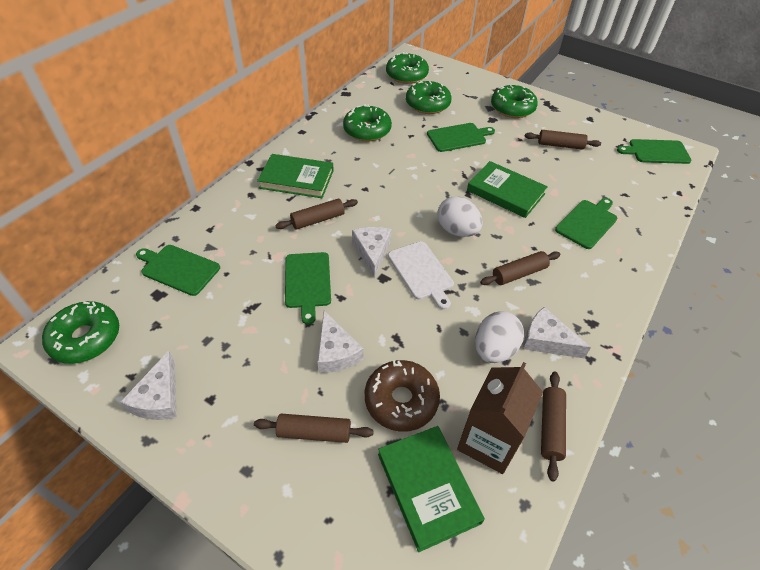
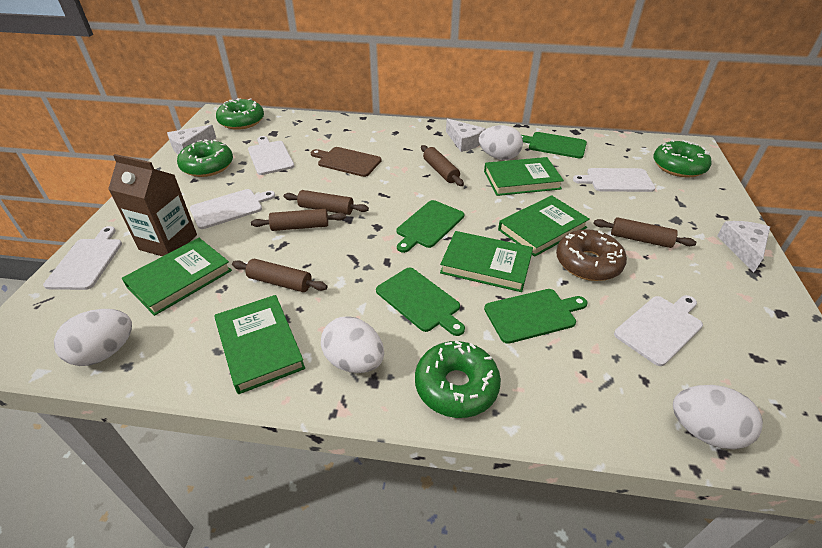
brown cutting board: none = 0 -> [311,147,382,177] = 1
green book: [257,154,334,198] [378,426,485,552] [467,161,548,218] = 3 -> [122,238,232,316] [214,295,305,394] [440,231,533,292] [484,157,564,196] [498,195,590,257] = 5
green cutting board: [136,245,220,296] [285,252,331,325] [427,123,495,152] [555,198,617,249] [617,139,692,164] = 5 -> [376,268,465,336] [397,200,464,253] [484,289,587,344] [521,132,587,158] = 4
green donut: [42,301,119,364] [343,104,392,141] [386,52,429,84] [406,80,452,114] [491,85,538,118] = 5 -> [177,139,233,177] [216,98,264,130] [415,340,501,418] [653,139,711,177] = 4
white cheese: [120,351,177,420] [317,311,363,373] [352,227,392,278] [523,307,591,358] = 4 -> [167,125,216,155] [446,119,486,152] [717,221,770,273] = 3
white cutting board: [388,241,454,310] = 1 -> [43,226,122,290] [190,189,275,229] [248,136,294,175] [573,168,655,192] [614,295,703,366] = 5
white egg: [438,196,483,237] [475,311,524,363] = 2 -> [54,309,132,366] [321,316,384,373] [479,125,523,160] [673,385,763,450] = 4

